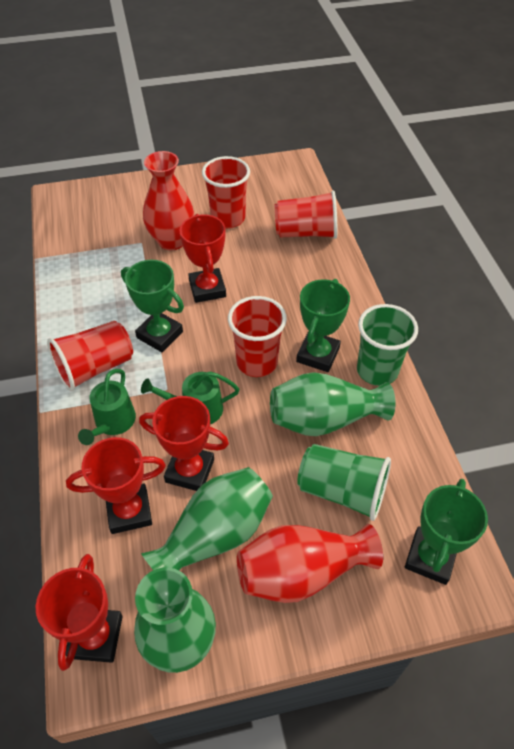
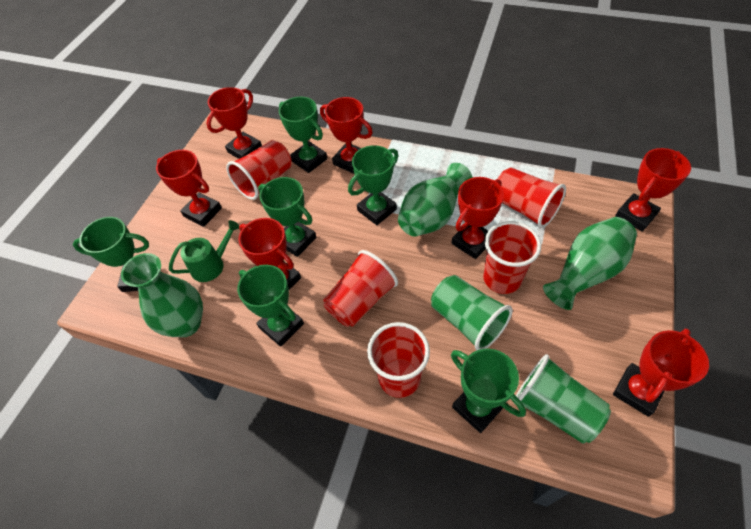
green trophy: [121,260,184,352] [296,279,350,372] [405,479,488,585] = 3 -> [73,217,149,292] [237,265,304,347] [258,177,316,257] [279,96,327,173] [348,145,398,225] [451,349,526,433] = 6
green watering can: [78,369,136,445] [141,371,240,424] = 2 -> [169,220,239,282] = 1
red cup: [47,321,133,391] [202,156,250,228] [228,296,287,377] [275,190,337,239] = 4 -> [226,140,291,200] [323,250,398,327] [367,322,430,398] [483,221,541,294] [497,167,566,228] = 5
red trophy: [36,554,123,671] [66,437,166,534] [139,396,229,491] [180,214,226,303] = 4 -> [156,150,222,227] [207,87,262,159] [238,218,301,290] [320,97,373,174] [452,177,504,259] [613,329,709,417] [615,148,691,232] = 7
red vase: [143,151,194,250] [237,524,383,603] = 2 -> none = 0

